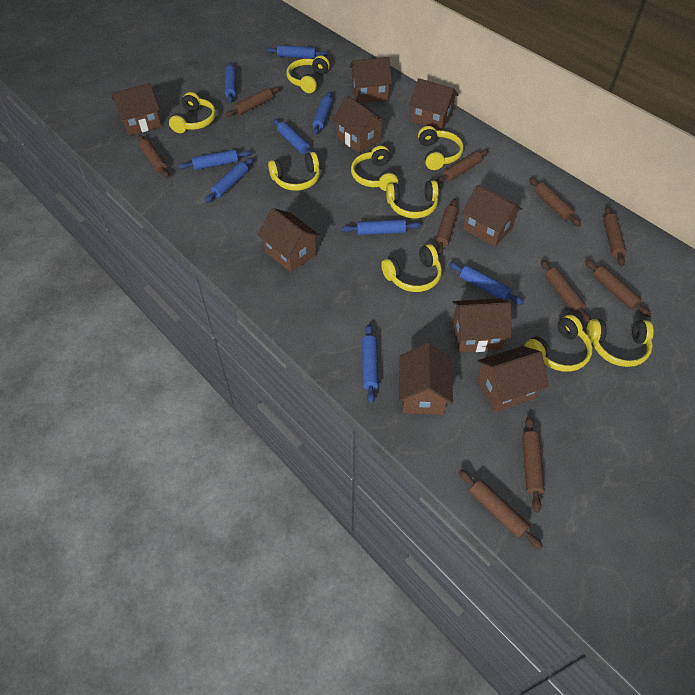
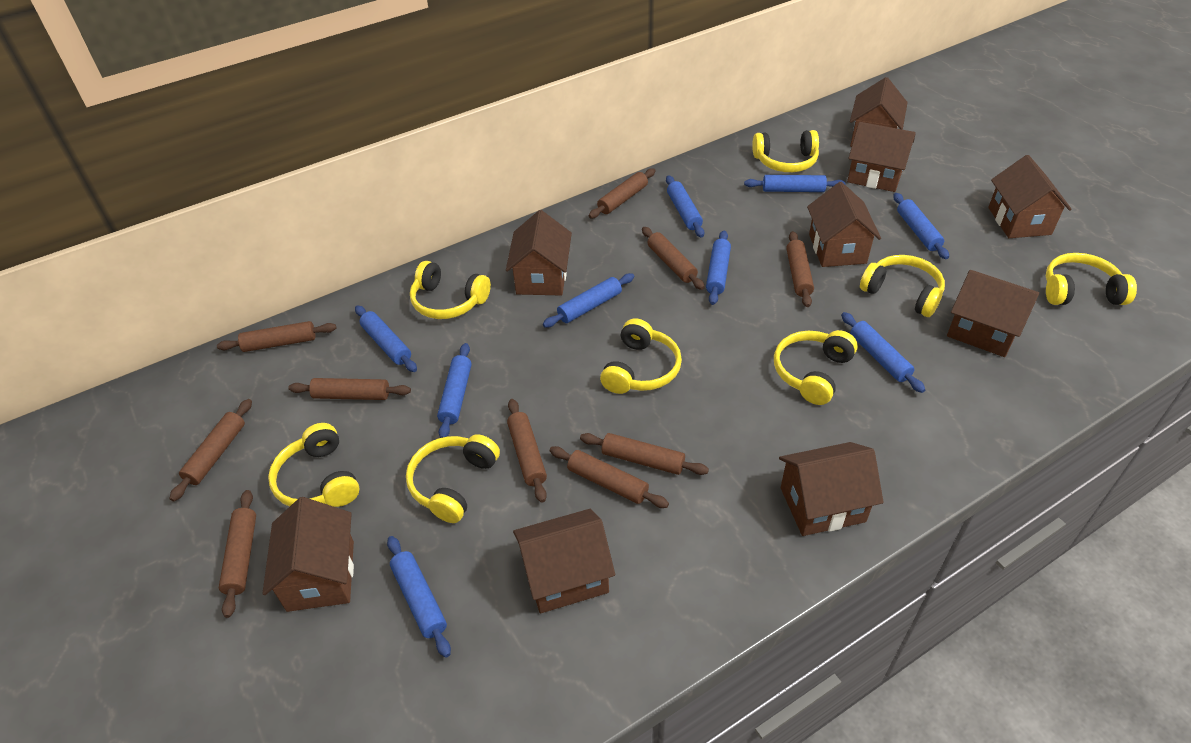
yellow headphones: [169,92,216,133] [268,152,320,191] [287,56,330,93] [351,146,398,191] [381,244,442,292] [386,181,439,218] [418,126,464,170] [525,315,593,372] [586,319,654,367] = 9 -> [268,423,360,507] [406,434,500,523] [410,261,491,319] [600,318,682,394] [752,130,819,172] [774,330,858,405] [860,255,945,317] [1046,253,1137,305] = 8

